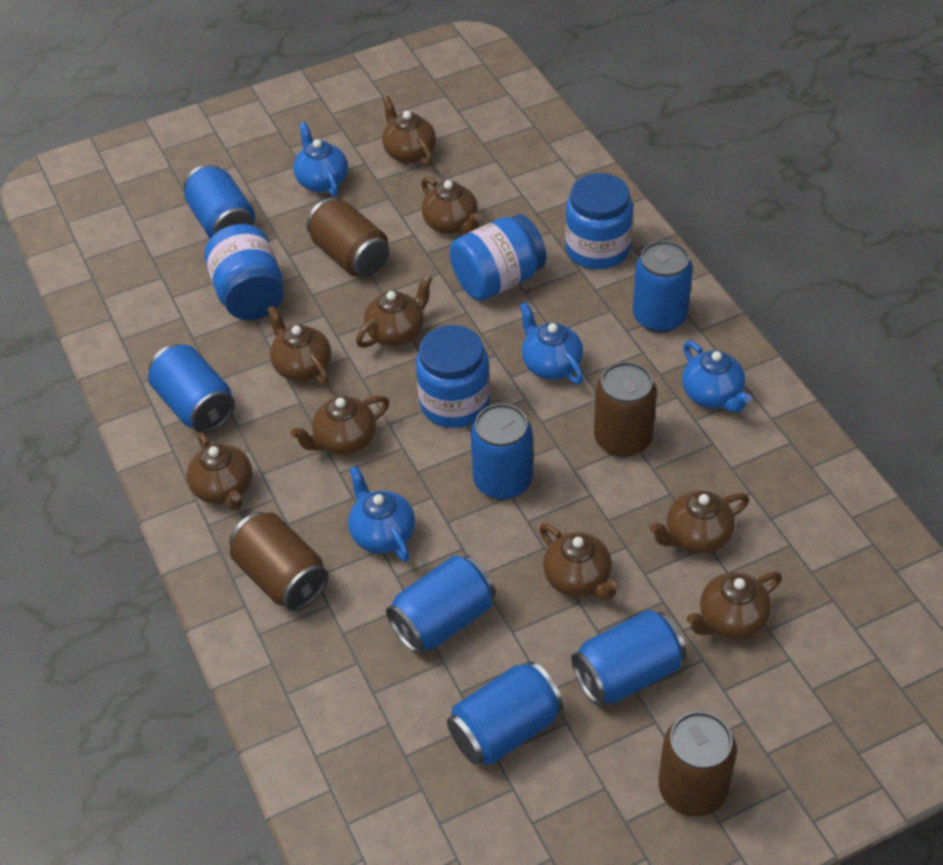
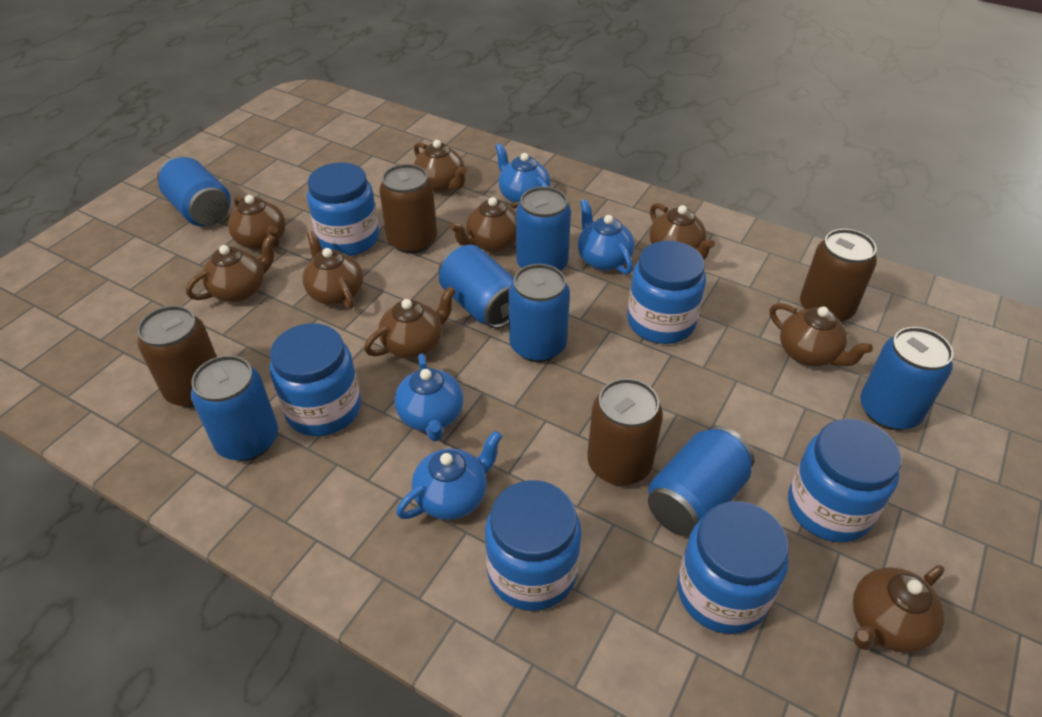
blue jar: [204,224,283,320] [416,325,490,428] [450,214,546,301] [565,173,633,270] = 4 -> [270,323,361,436] [307,162,379,256] [485,480,581,611] [627,241,706,344] [677,501,788,634] [788,419,901,542] = 6

